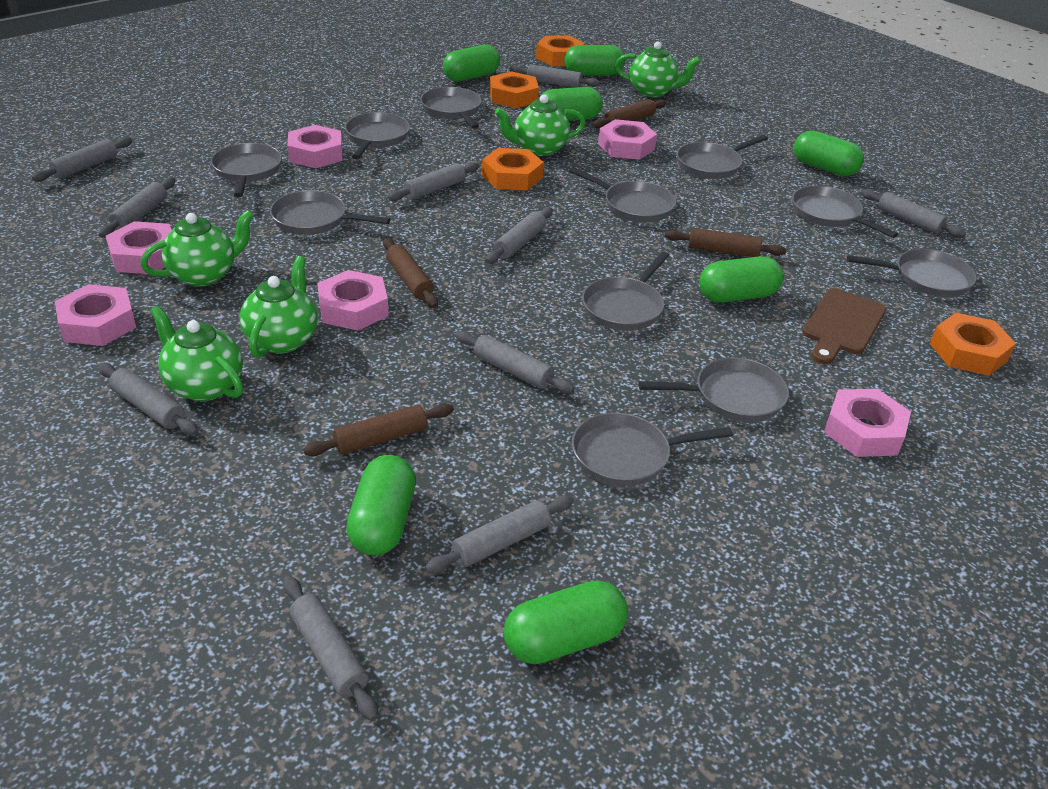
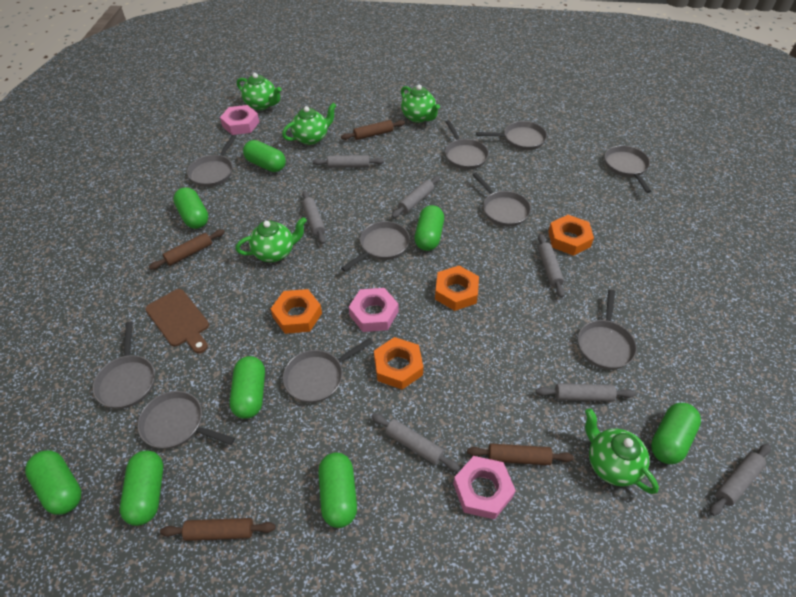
green capsule: [346,455,416,555] [443,44,500,82] [504,580,628,664] [539,87,603,121] [564,45,625,76] [699,256,783,303] [794,130,864,176] = 7 -> [25,450,82,515] [120,451,163,526] [173,187,208,229] [230,356,265,419] [243,140,286,172] [318,452,357,528] [415,205,444,251] [651,403,701,464] = 8
grey pan: [211,143,282,197] [270,190,391,235] [345,112,410,159] [420,87,482,129] [569,167,676,223] [572,413,733,486] [582,252,669,331] [638,358,789,422] [677,135,768,179] [792,186,898,238] [847,249,976,297] = 11 -> [92,322,155,409] [137,391,235,449] [187,135,236,187] [283,338,373,403] [341,221,410,272] [445,120,489,170] [472,172,531,227] [476,121,547,150] [578,290,637,370] [604,145,651,193] = 10
grey rolling pin: [31,137,133,182] [98,363,198,435] [99,177,175,238] [283,576,378,721] [388,162,479,202] [425,495,574,574] [455,331,575,393] [486,207,553,264] [510,64,600,88] [861,189,966,238] = 10 -> [302,191,326,244] [313,155,384,168] [371,413,460,471] [392,176,440,218] [536,383,636,402] [538,234,565,298] [710,444,771,516] = 7
pink nut: [55,284,136,346] [106,221,172,274] [287,125,343,168] [317,270,389,331] [598,119,657,160] [824,389,911,457] = 6 -> [220,105,259,135] [349,288,398,332] [453,456,516,520] = 3

